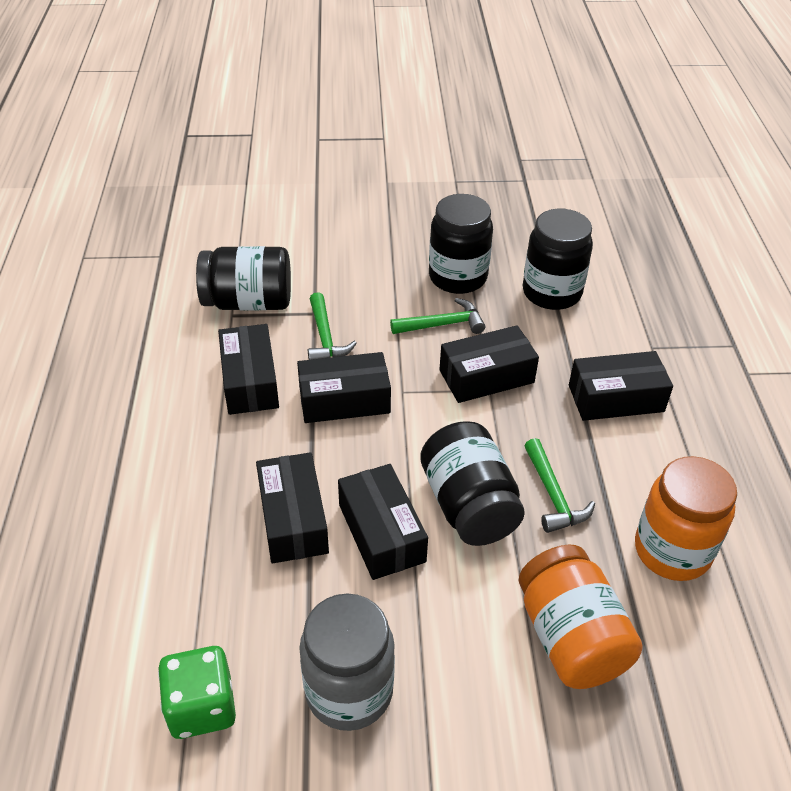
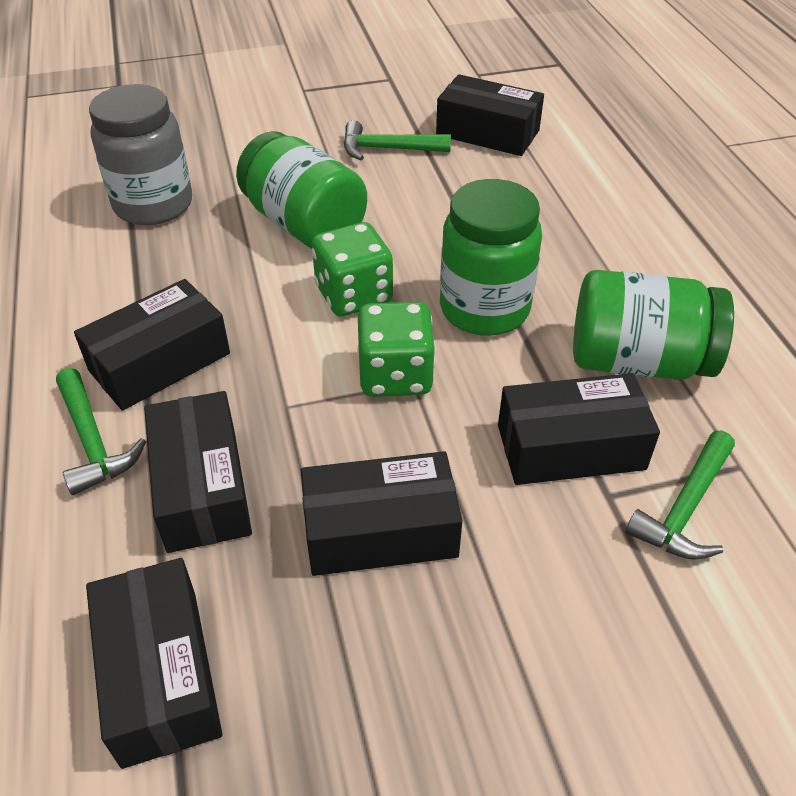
black jar: [196,246,291,310] [420,421,525,546] [429,194,493,294] [523,209,593,310] = 4 -> none = 0
green dice: [158,646,236,739] = 1 -> [312,222,393,316] [357,302,435,397] = 2
green jar: none = 0 -> [236,131,367,249] [440,179,542,336] [573,270,734,380] = 3
orange jar: [519,544,642,689] [635,456,737,581] = 2 -> none = 0

